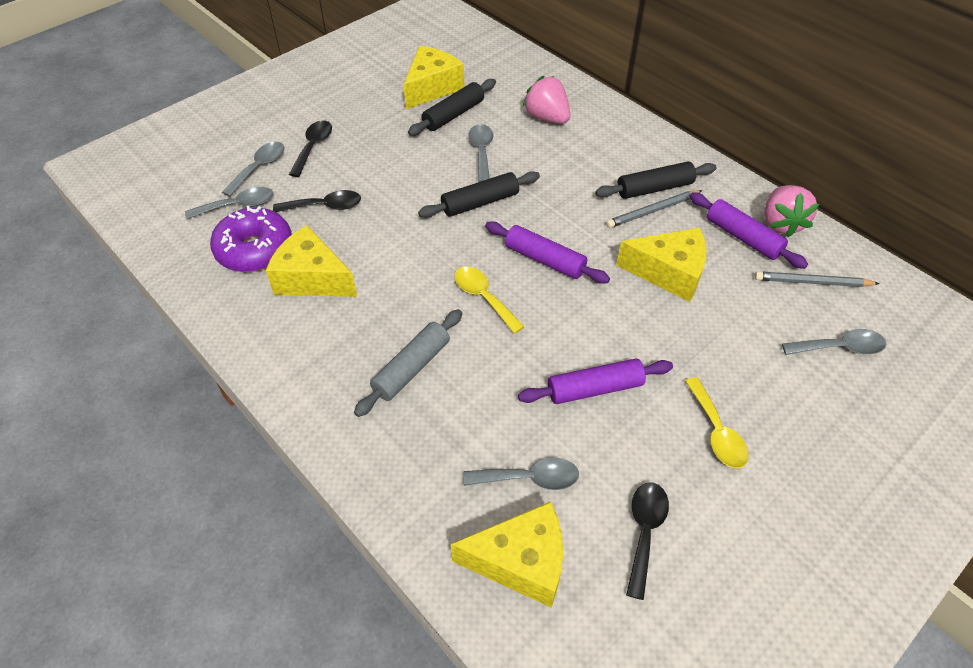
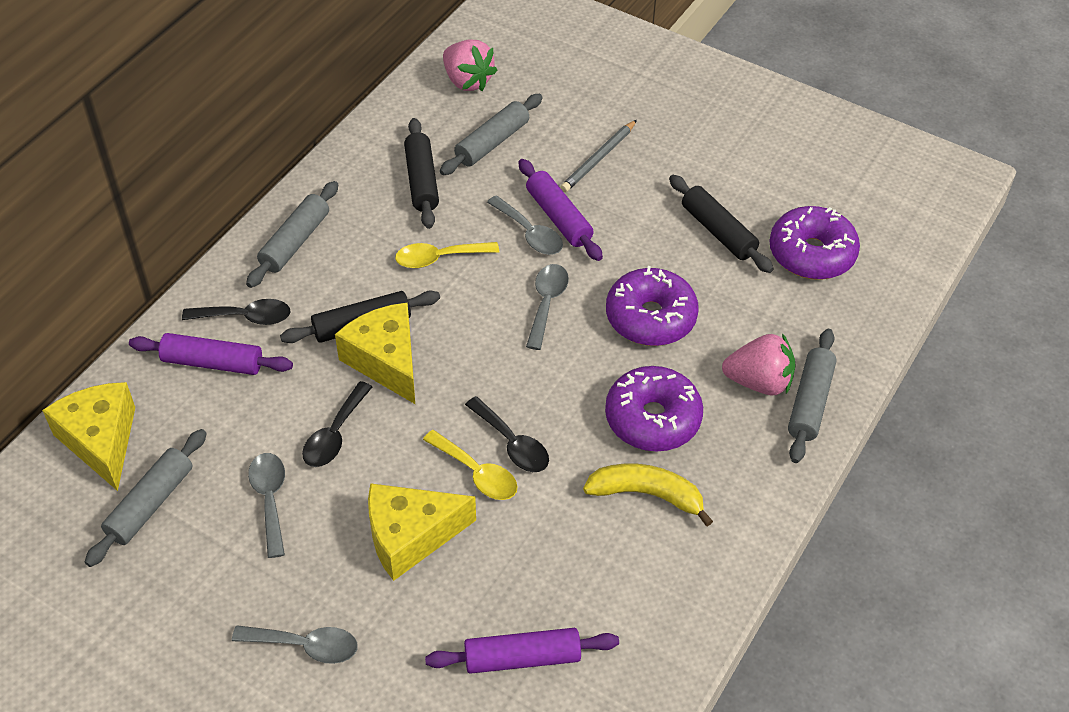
grey pencil: [606,190,702,228] [755,271,880,287] = 2 -> [560,120,637,192] = 1
grey rolling pin: [354,309,462,417] = 1 -> [85,429,207,567] [246,181,338,288] [440,94,543,175] [788,329,837,463] = 4
grey spoon: [185,187,273,219] [222,142,285,197] [463,458,579,490] [468,124,493,182] [782,329,886,355] = 5 -> [232,625,358,664] [248,453,285,558] [487,195,563,255] [526,264,569,350] = 4
purple donut: [210,206,292,272] = 1 -> [605,366,703,452] [606,266,699,346] [770,206,860,280] = 3
yellow banana: none = 0 -> [583,464,713,526] = 1
yellow cheese: [266,225,357,297] [403,46,464,109] [451,502,563,608] [616,228,706,302] = 4 -> [42,382,135,491] [335,303,415,404] [368,483,476,581] = 3

